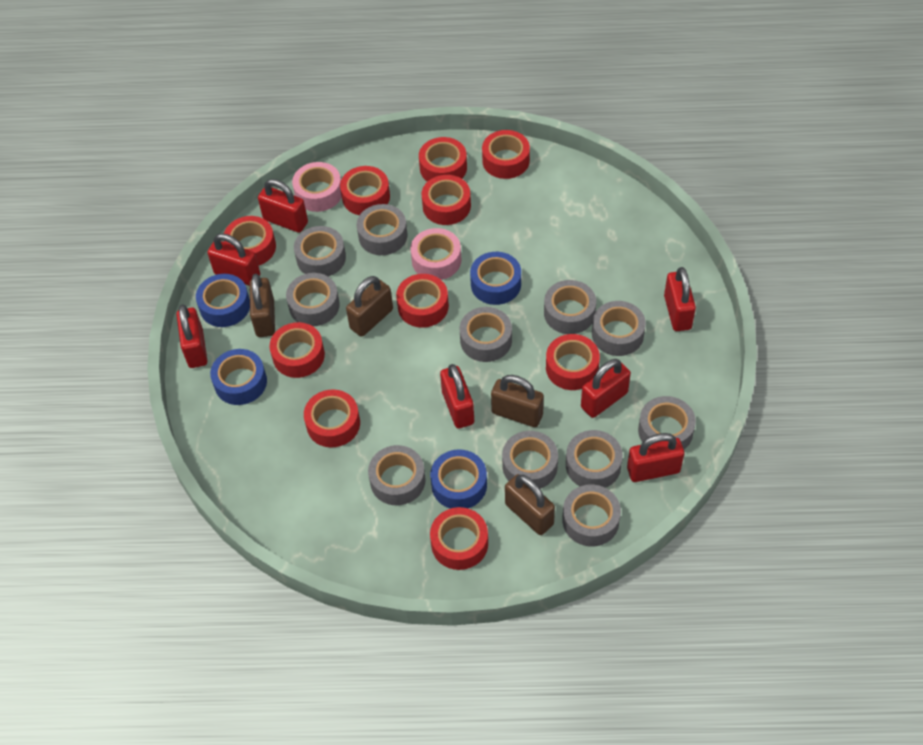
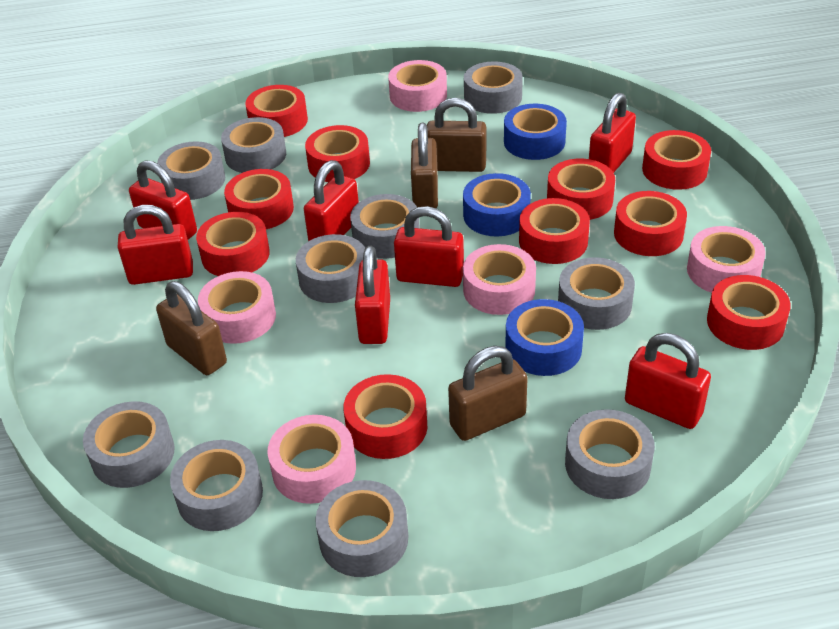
blue tape: [196,274,250,327] [210,349,267,405] [430,449,487,509] [470,252,521,305] = 4 -> [463,173,531,237] [504,104,567,160] [505,299,584,376] = 3
grey tape: [286,273,340,326] [294,226,346,277] [357,204,407,255] [368,445,426,505] [459,307,512,362] [502,431,558,489] [544,280,596,334] [562,485,621,546] [566,430,623,488] [592,301,646,356] [638,396,696,450] = 11 -> [83,401,175,488] [157,141,225,200] [170,440,263,531] [221,117,286,173] [296,234,365,303] [315,480,408,577] [350,194,420,259] [464,61,523,114] [558,257,635,330] [565,409,655,499] = 10
pink tape: [292,162,342,212] [410,228,461,280] = 2 -> [198,271,276,344] [268,415,356,504] [388,60,447,112] [463,244,536,315] [687,226,766,293] = 5

